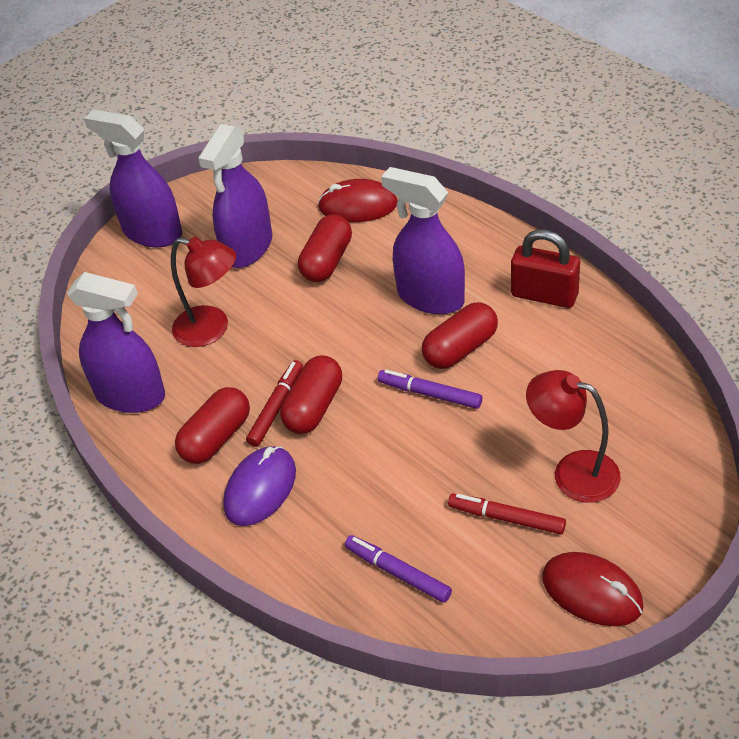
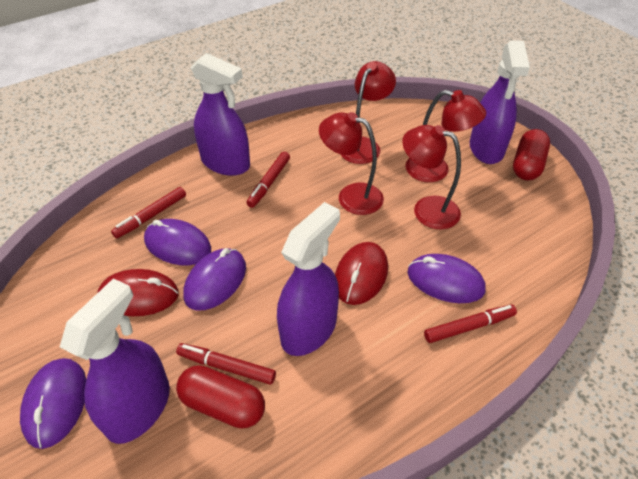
purple marker: [345,535,452,603] [378,369,482,409] = 2 -> none = 0
purple mouse: [223,446,296,526] = 1 -> [20,358,86,449] [144,219,211,265] [183,248,246,311] [408,254,486,303] = 4
red capsule: [175,387,250,464] [280,356,342,434] [298,214,352,282] [422,302,498,369] = 4 -> [176,365,265,429] [513,129,550,181] = 2
red lamp: [171,237,236,347] [526,370,621,503] = 2 -> [319,112,384,215] [340,61,396,164] [402,125,461,229] [405,90,486,182] = 4
red marker: [246,360,303,447] [448,493,566,534] = 2 -> [111,187,186,239] [176,343,276,385] [247,152,290,208] [424,304,517,343] = 4
red padlock: [511,230,580,308] = 1 -> none = 0

